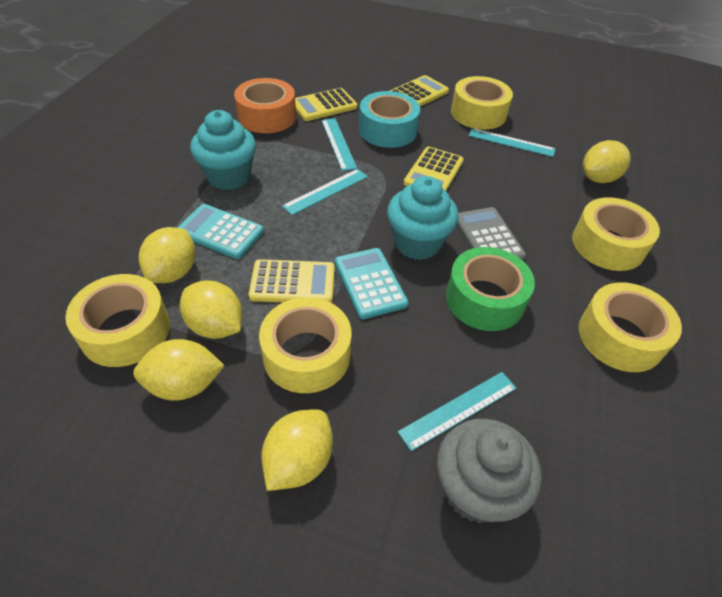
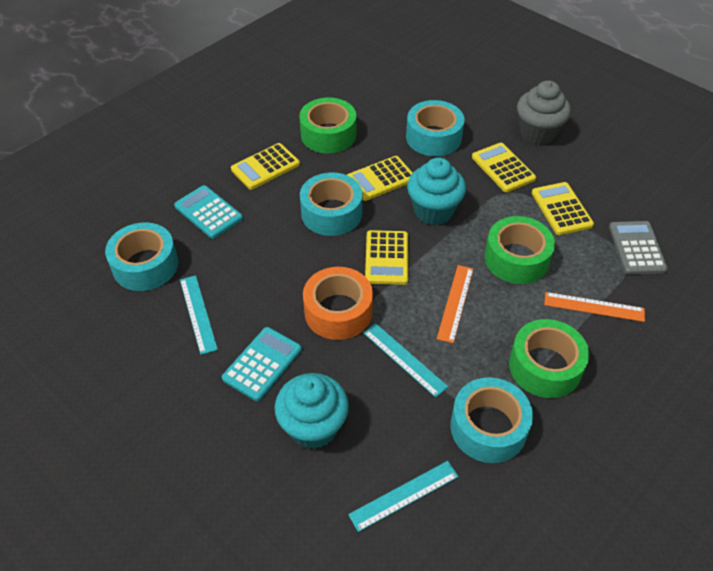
green tape: [446,247,535,331] = 1 -> [299,97,356,153] [484,216,555,284] [509,319,589,398] = 3
orange ruler: none = 0 -> [437,265,473,343] [544,292,645,322] = 2
turquoise ruler: [282,169,368,215] [321,118,357,171] [398,372,517,451] [469,128,556,157] = 4 -> [180,275,218,355] [348,461,459,532] [363,323,448,397] = 3
turquoise tape: [359,91,420,148] = 1 -> [105,222,178,291] [300,172,363,236] [406,100,465,156] [450,377,533,463] = 4
yellow calculator: [249,259,335,303] [295,88,357,121] [390,75,449,106] [403,147,464,191] = 4 -> [231,143,300,190] [347,156,413,201] [365,230,408,285] [472,143,536,192] [532,182,594,235] = 5
yellow lemon: [133,339,225,401] [139,227,195,283] [180,280,242,339] [261,410,333,491] [583,140,631,183] = 5 -> none = 0
yellow tape: [65,274,170,367] [259,297,351,393] [451,76,513,130] [572,197,660,271] [579,282,682,372] = 5 -> none = 0

